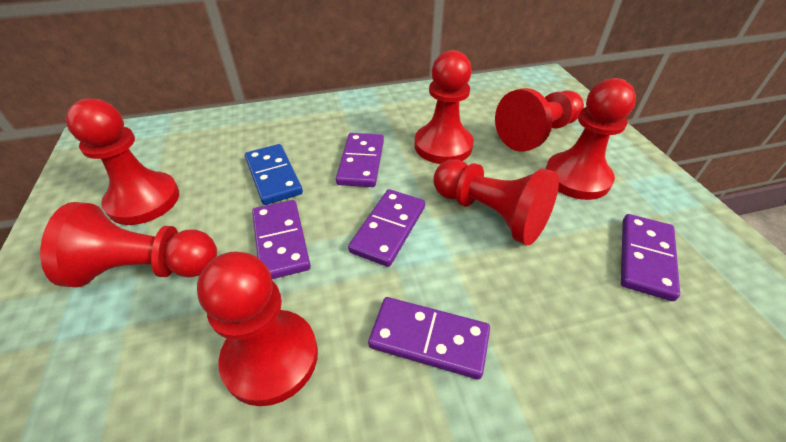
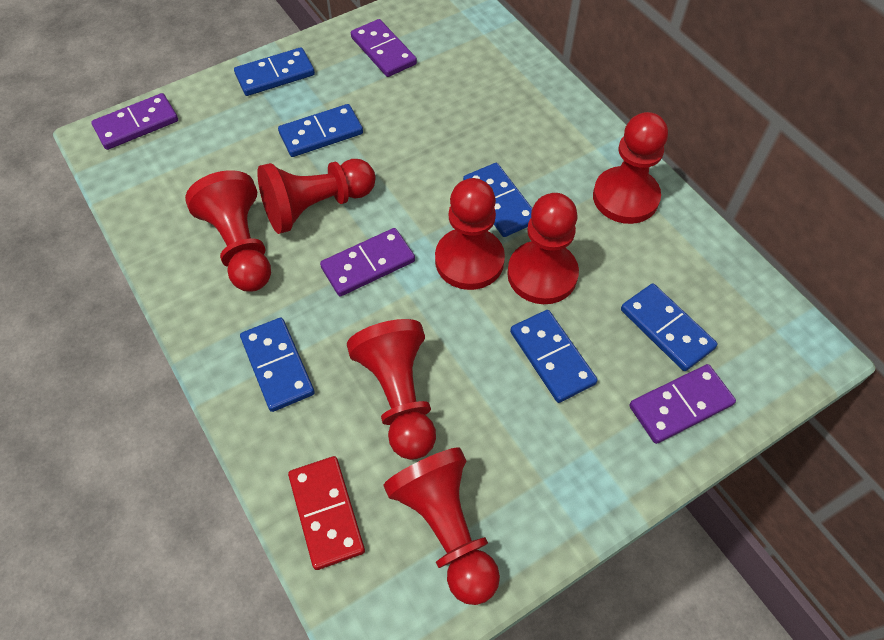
blue domino: [245,144,303,205] = 1 -> [234,47,315,96] [240,318,315,412] [278,104,363,157] [463,163,532,237] [510,310,598,403] [621,283,717,371] = 6
purple domino: [252,200,311,279] [336,133,384,187] [348,189,425,267] [368,297,490,379] [621,214,680,301] = 5 -> [91,93,178,150] [320,228,415,296] [351,19,417,77] [629,364,736,444] = 4
red domino: none = 0 -> [288,456,365,570] = 1

